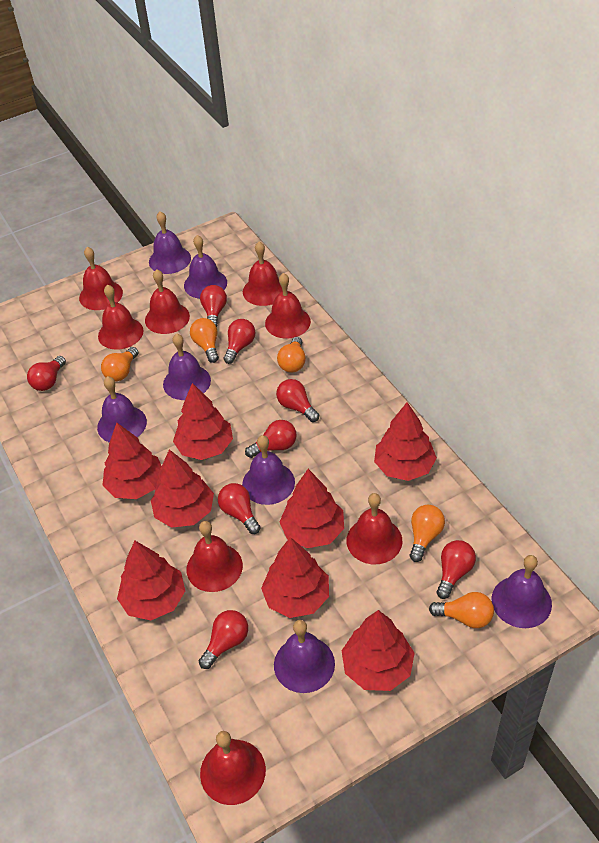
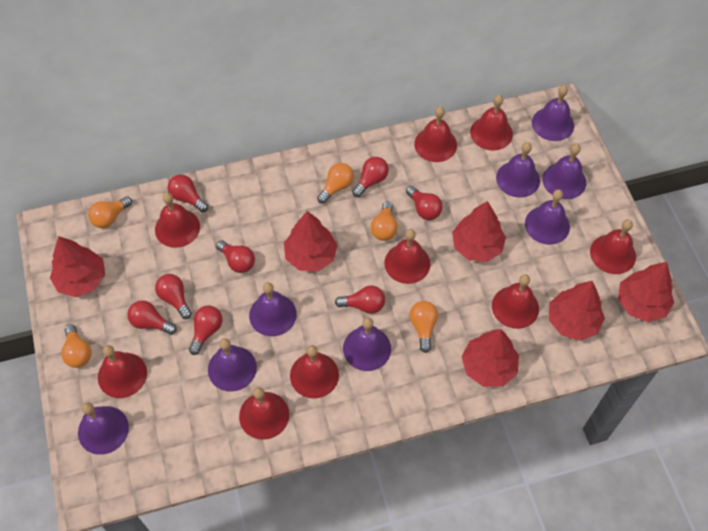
purple bell: [97,376,147,443] [149,211,191,274] [163,333,211,400] [184,235,227,299] [242,435,295,505] [274,620,335,693] [492,555,552,628] = 7 -> [78,403,129,455] [208,338,257,392] [249,282,297,336] [343,318,391,371] [496,142,540,198] [525,189,570,245] [532,85,574,141] [542,144,586,199] = 8
red bell: [79,247,123,310] [98,285,144,350] [145,269,190,334] [187,521,243,592] [200,731,266,805] [243,242,283,306] [265,273,311,339] [346,493,402,564] = 8 -> [98,345,147,398] [155,193,200,248] [239,387,289,440] [290,345,339,398] [384,229,430,284] [414,106,457,162] [470,95,513,150] [492,274,539,329] [590,219,636,274] = 9
red tree: [102,423,162,499] [117,541,185,620] [151,450,214,528] [173,383,233,460] [261,537,329,618] [280,469,344,548] [341,610,415,691] [374,402,437,481] = 8 -> [50,236,105,297] [284,211,338,271] [452,201,506,262] [461,329,519,387] [549,281,605,341] [618,262,674,322] = 6

